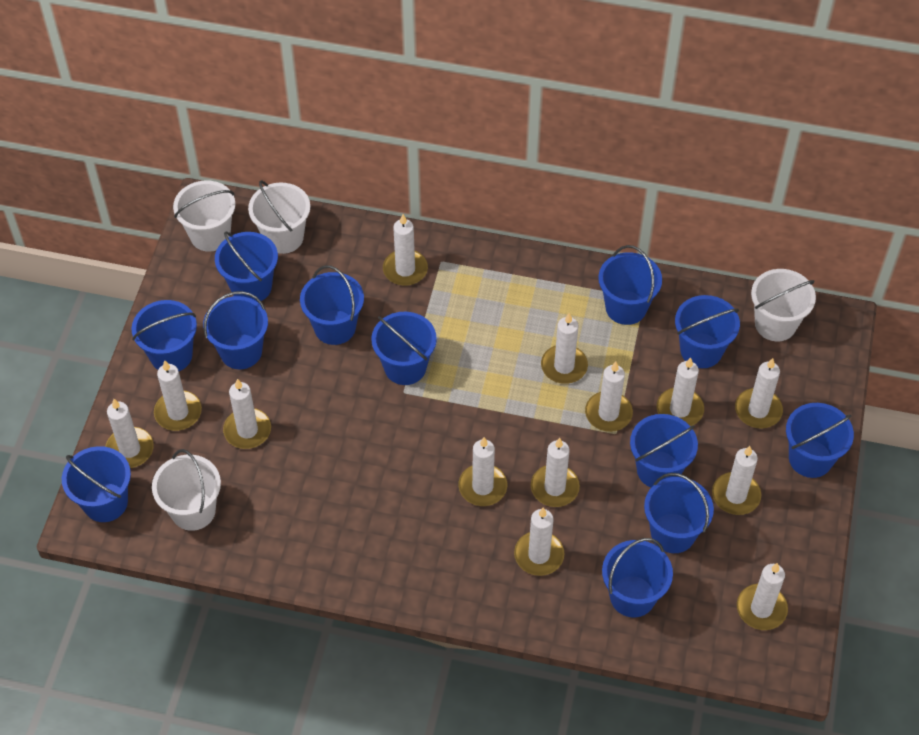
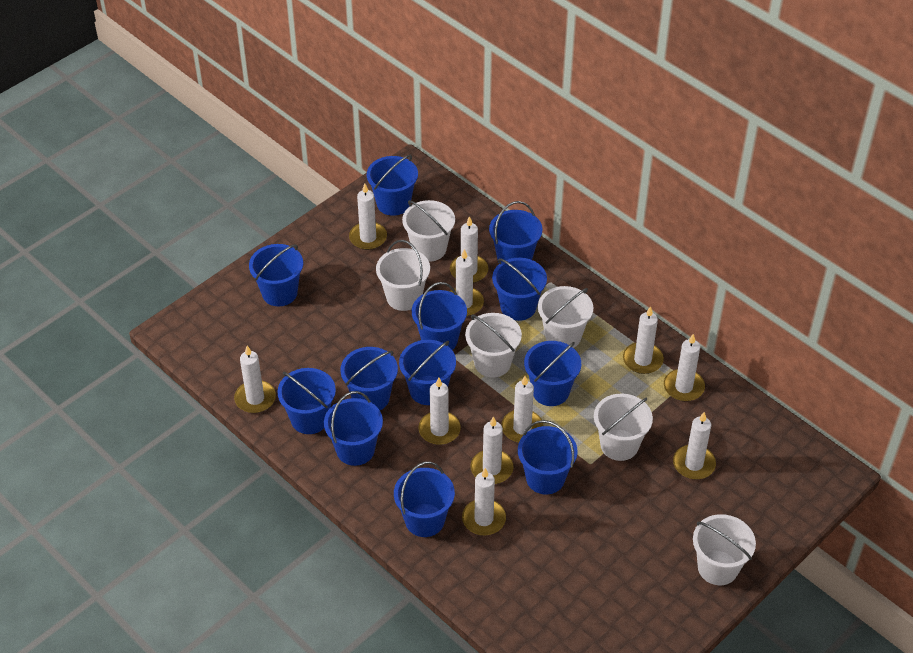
white bucket: [152,449,221,531] [173,180,235,252] [248,180,310,254] [751,269,816,341] = 4 -> [376,240,430,311] [402,200,455,262] [465,313,522,378] [538,286,593,348] [594,394,653,461] [693,514,756,585] = 6
white candle: [105,399,154,468] [154,360,202,431] [223,379,271,449] [383,214,428,286] [458,437,507,506] [514,508,564,576] [531,438,580,507] [541,313,588,384] [585,362,633,432] [657,357,704,426] [712,446,761,515] [735,358,783,429] [737,563,788,630] = 13 -> [234,346,276,413] [349,184,387,250] [418,377,461,445] [449,249,484,316] [450,216,488,283] [462,468,506,535] [471,416,513,484] [501,376,544,443] [623,306,664,374] [664,334,705,401] [673,412,716,480] = 11

